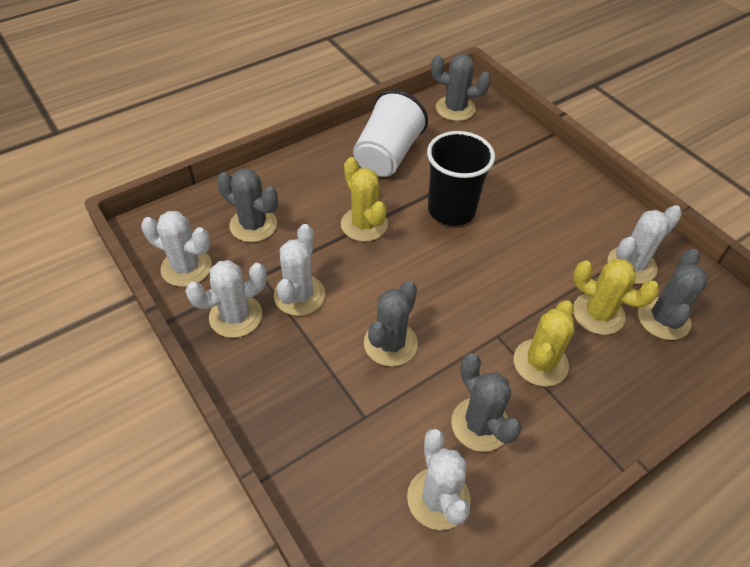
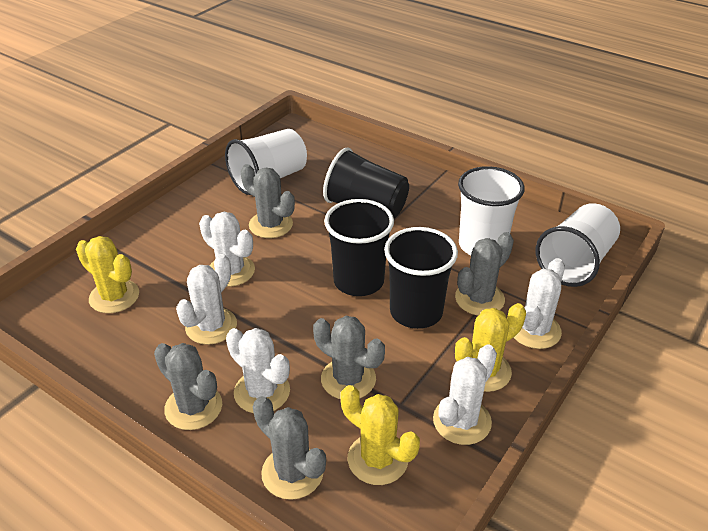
black cup: [427,131,495,226] = 1 -> [323,147,409,218] [324,199,394,296] [384,227,458,329] = 3
white cup: [353,90,428,177] = 1 -> [225,129,307,195] [458,166,525,255] [536,203,620,287] = 3

